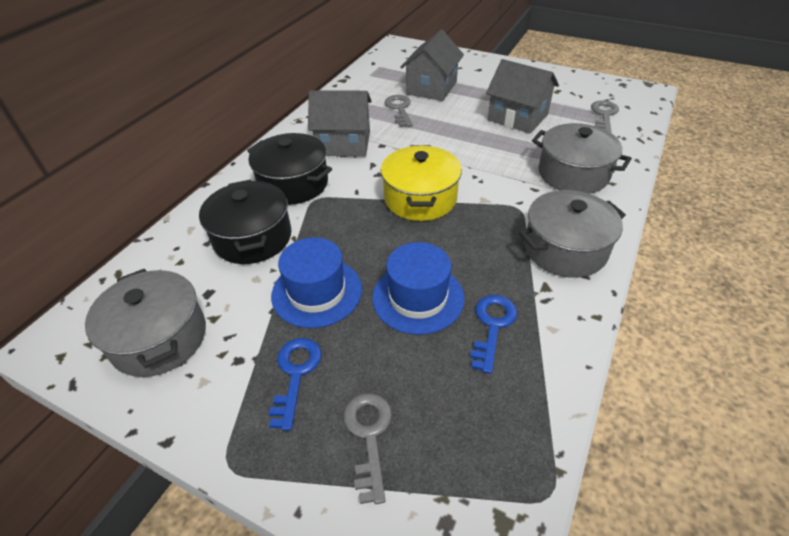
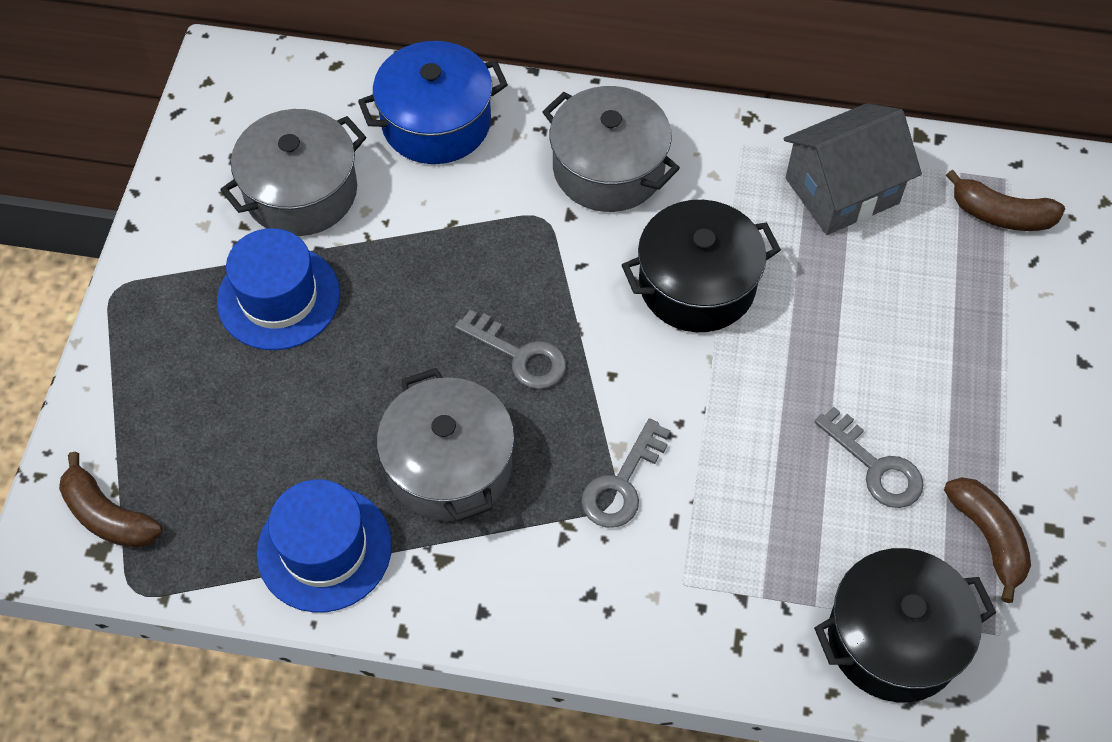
blue key: [269,338,322,431] [470,295,517,374] = 2 -> none = 0
blue pot: none = 0 -> [358,41,508,164] = 1
brown banana: none = 0 -> [59,452,162,548] [944,477,1031,603] [946,170,1065,231] = 3
grey house: [308,90,372,156] [400,29,464,101] [486,59,559,134] = 3 -> [784,103,922,235] = 1
yellow pot: [381,145,462,221] = 1 -> none = 0

